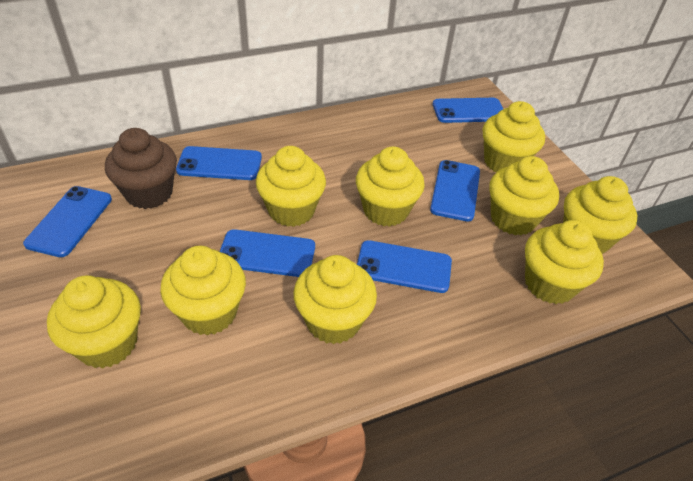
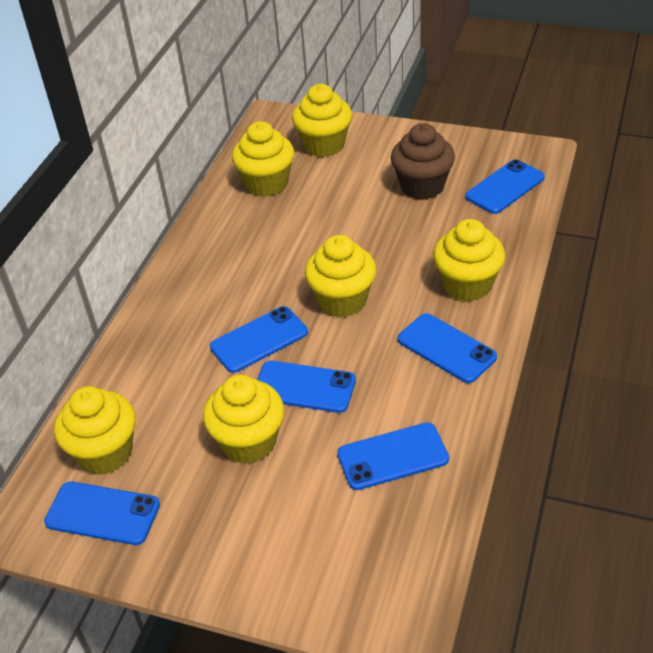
yellow cupcake: [47,275,141,369] [160,246,246,336] [256,146,326,227] [294,255,377,344] [356,146,425,227] [483,101,545,172] [489,156,559,235] [525,220,604,304] [563,176,637,254] = 9 -> [54,386,136,475] [203,375,284,464] [232,121,294,197] [292,84,352,157] [305,235,376,317] [433,219,505,302] = 6

